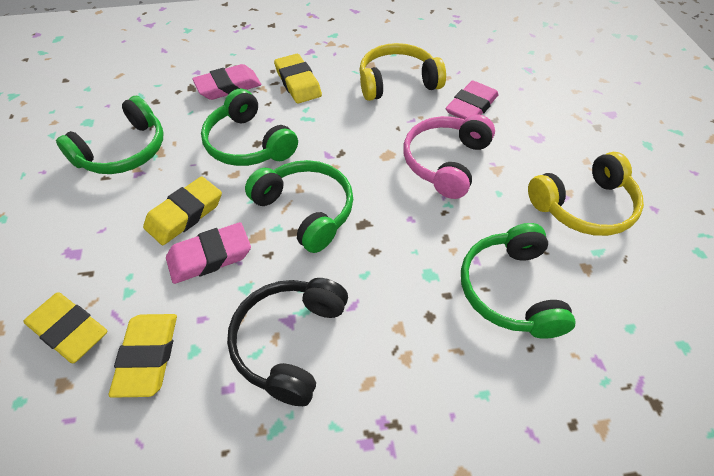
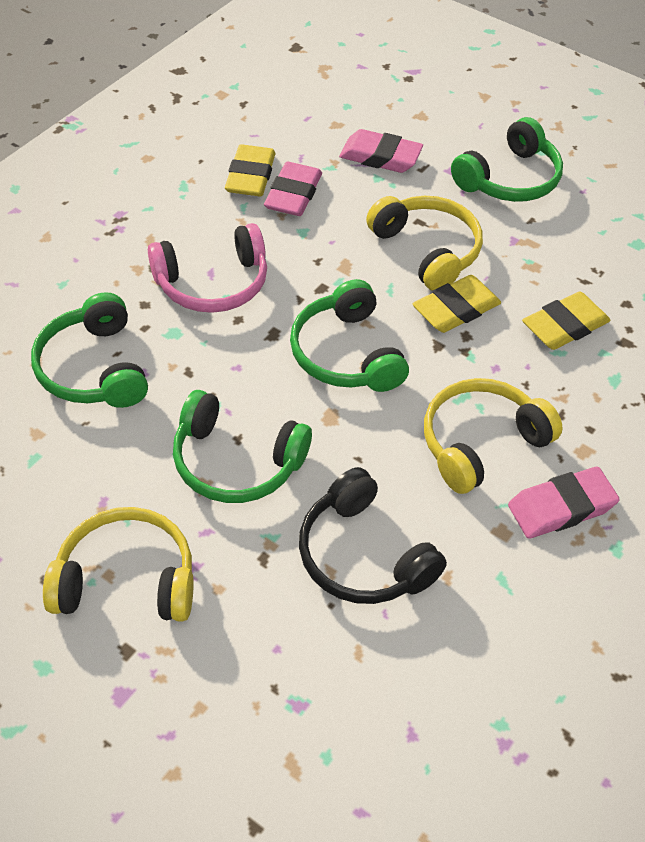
yellow eraser: [23,292,107,364] [109,314,177,398] [143,176,222,245] [274,54,322,104] = 4 -> [225,144,276,196] [413,275,501,333] [522,292,611,350] = 3
yellow headphones: [359,43,446,101] [528,152,644,236] = 2 -> [43,507,194,622] [366,196,483,291] [424,378,563,494] = 3

